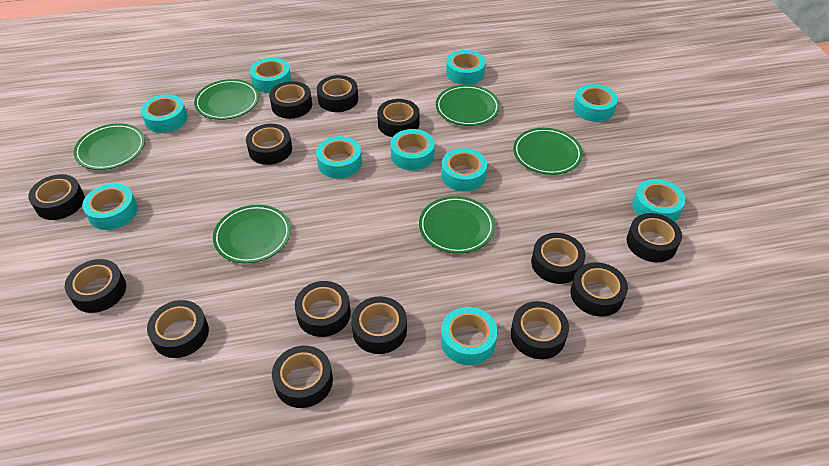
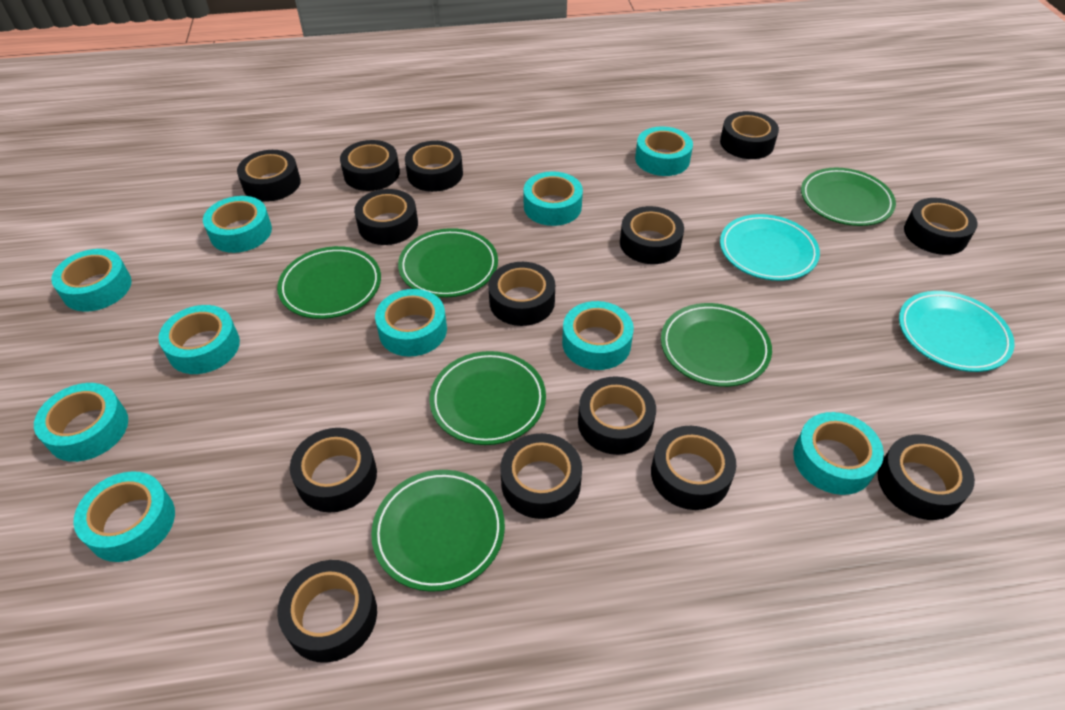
turquoise plate: none = 0 -> [720,214,820,281] [899,291,1015,372] = 2

